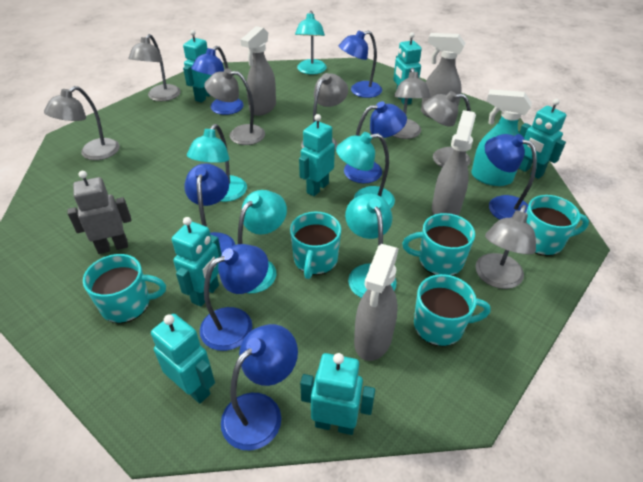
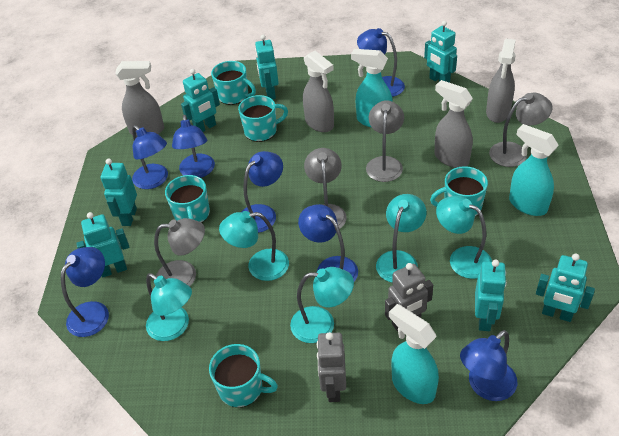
grey lamp: [44,86,120,160] [128,34,181,101] [204,68,265,145] [301,73,348,150] [393,68,431,139] [423,91,471,167] [476,205,536,289] = 7 -> [154,218,205,286] [304,148,347,229] [366,100,404,182] [489,93,552,167] = 4
grey robot: [68,171,131,254] = 1 -> [316,332,346,402] [385,263,433,331] = 2
turquoise spray bottle: [471,89,532,186] = 1 -> [351,49,393,128] [389,304,439,404] [509,124,559,216] = 3

